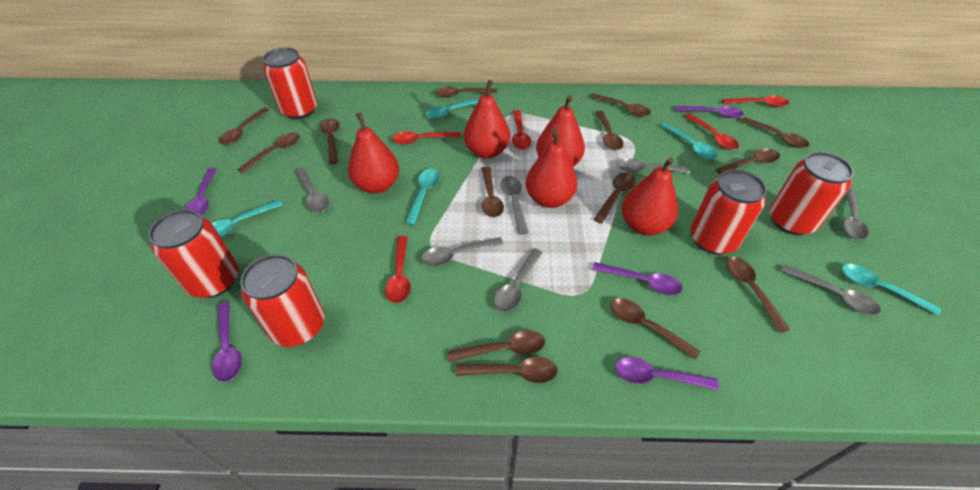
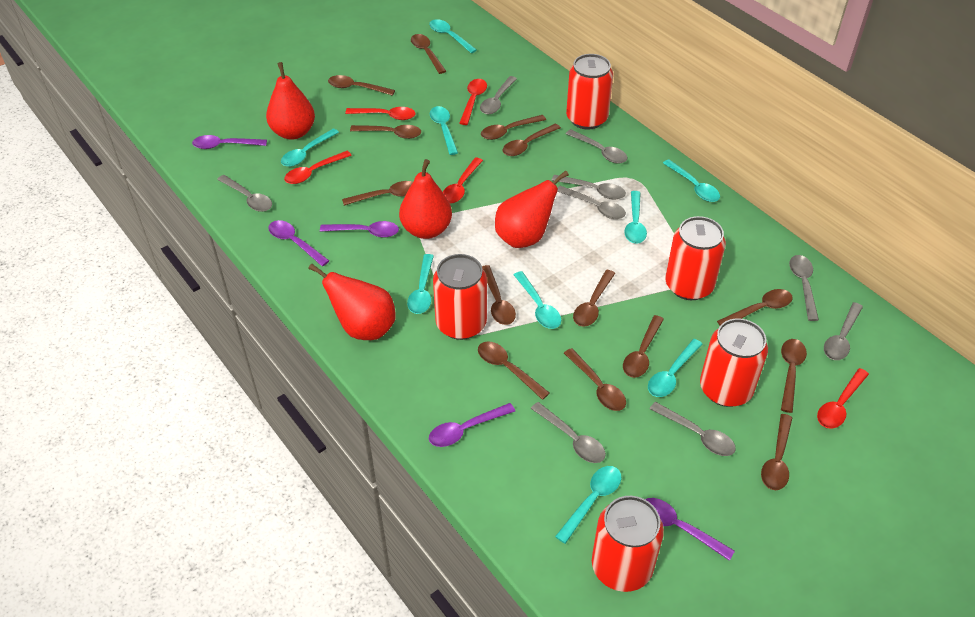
grey spoon: [295,168,329,212] [421,237,504,266] [494,248,543,312] [500,176,528,234] [617,158,690,173] [782,264,881,315] [843,188,869,240] = 7 -> [217,175,272,212] [480,76,517,114] [531,402,606,463] [551,175,626,200] [557,186,626,219] [566,129,627,164] [650,402,736,456] [789,255,819,321] [824,302,863,360] = 9
red pear: [348,112,399,194] [464,80,510,159] [525,129,577,208] [536,95,585,167] [622,157,678,236] = 5 -> [266,62,315,140] [308,263,396,340] [399,159,452,239] [495,170,569,248] = 4
turquoise spoon: [212,199,283,237] [405,169,440,225] [426,98,479,119] [661,122,717,159] [842,264,941,316] = 5 -> [281,129,339,167] [407,254,434,314] [429,19,477,53] [430,106,458,155] [514,271,561,329] [555,466,621,544] [624,191,647,244] [648,339,702,397] [663,159,720,202] = 9

